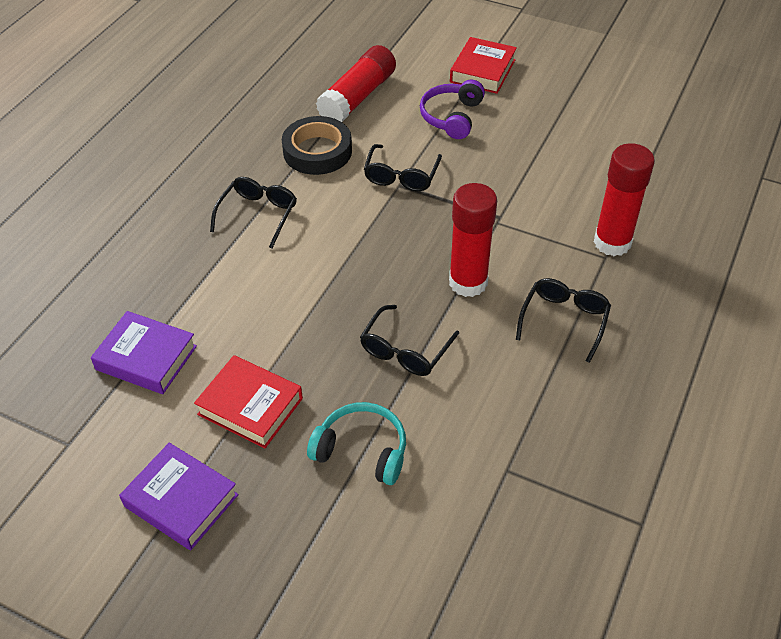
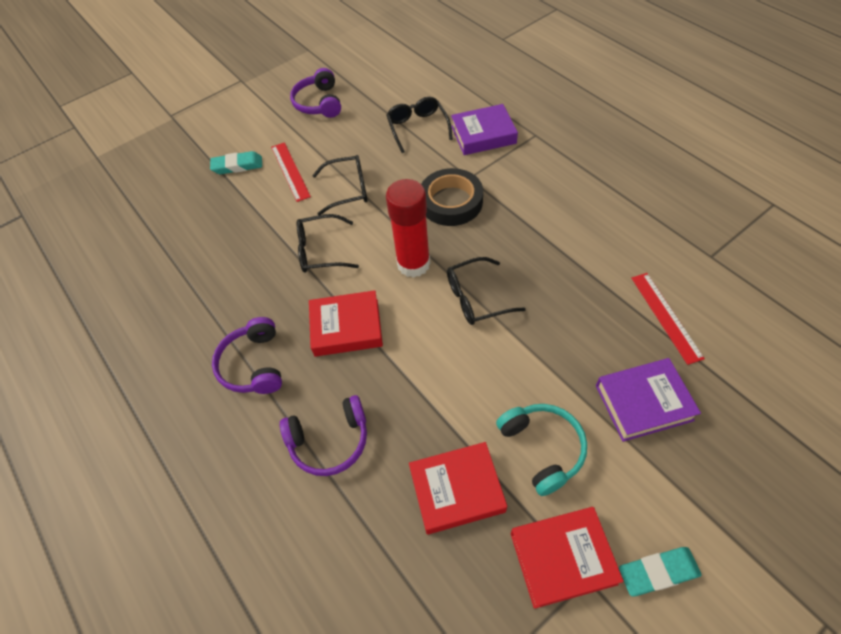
purple headphones: [420,79,485,139] = 1 -> [212,317,282,394] [280,395,367,476] [290,68,341,118] = 3
red book: [194,355,303,448] [450,37,517,94] = 2 -> [309,290,383,357] [409,442,507,535] [511,507,624,609] = 3
red glue stick: [316,45,396,122] [449,183,497,297] [594,143,655,256] = 3 -> [386,179,431,278] = 1
red ruler: none = 0 -> [271,142,311,202] [631,273,705,365] = 2
turquoise eraser: none = 0 -> [210,151,262,174] [619,547,702,597] = 2

